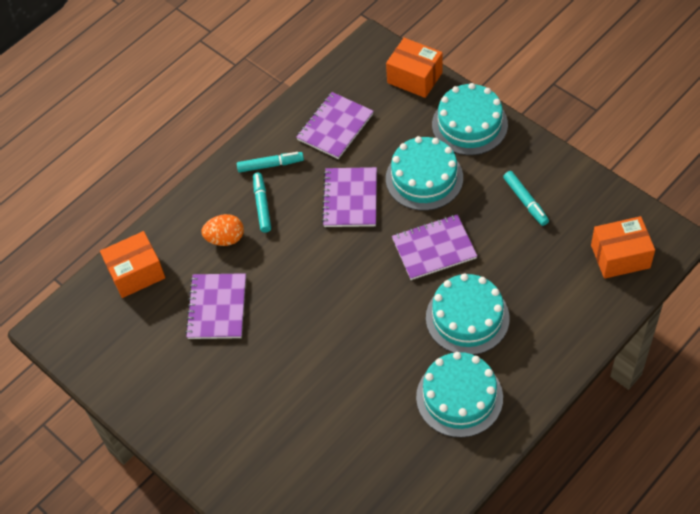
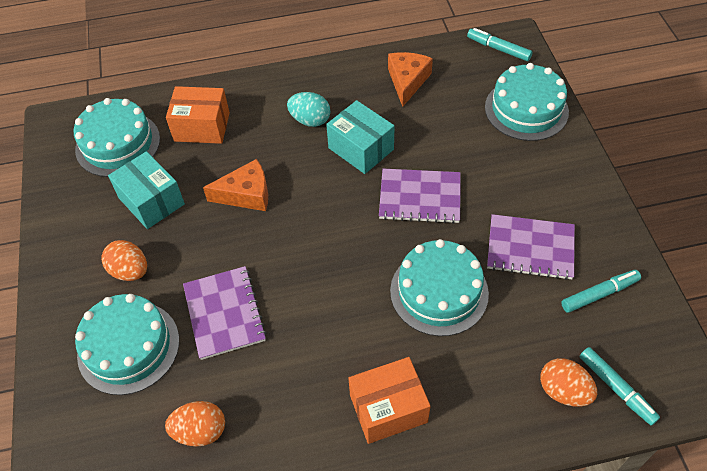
orange box: [100,231,165,298] [386,38,443,98] [591,216,655,279] = 3 -> [166,86,230,144] [348,357,430,444] = 2
orange cheese: none = 0 -> [203,159,268,211] [388,52,433,107] = 2
orange egg: [201,214,244,246] = 1 -> [101,240,147,281] [165,401,225,446] [540,358,597,407] = 3
purple notebook: [185,273,246,339] [296,92,374,159] [322,167,377,227] [392,214,477,280] = 4 -> [183,266,267,360] [379,169,461,224] [487,214,575,280] = 3
turquoise box: none = 0 -> [108,151,185,229] [326,100,395,174] = 2
turquoise egg: none = 0 -> [287,92,330,127] = 1

